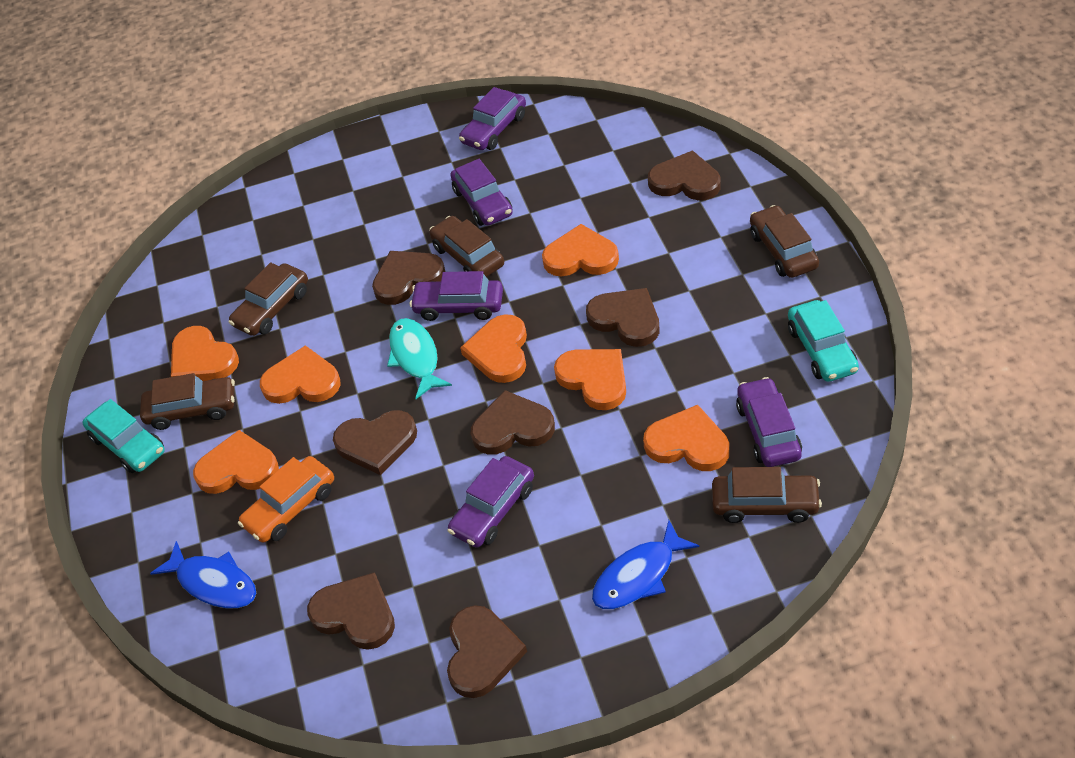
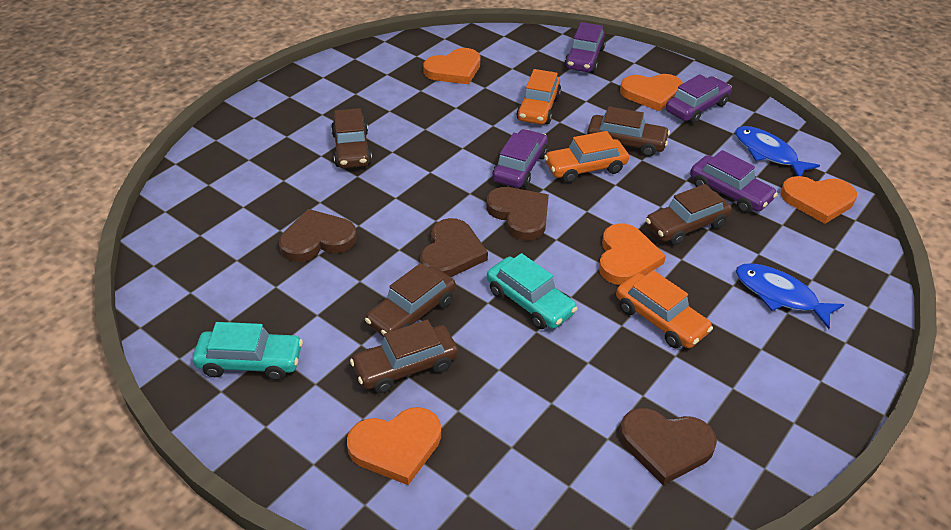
brown heart: [307,572,395,650] [333,410,417,475] [372,251,445,305] [447,605,527,698] [471,390,555,455] [586,288,659,347] [648,150,721,200] = 7 -> [279,209,357,262] [420,218,488,277] [486,187,549,240] [619,408,717,485] = 4
orange car: [238,456,334,543] = 1 -> [516,69,561,125] [544,131,629,183] [616,270,713,348] = 3
orange heart: [171,326,239,381] [193,430,279,494] [260,345,341,404] [460,314,527,383] [542,224,619,276] [554,349,626,410] [643,405,729,471] = 7 -> [347,407,441,485] [423,48,480,84] [599,224,666,285] [620,74,683,111] [781,176,857,224] = 5
purple car: [410,271,503,321] [448,456,534,548] [451,159,513,226] [459,87,526,150] [736,377,802,467] = 5 -> [492,129,548,188] [564,22,606,73] [666,74,732,124] [690,150,778,213] = 4
turquoise fish: [387,318,452,399] = 1 -> none = 0

